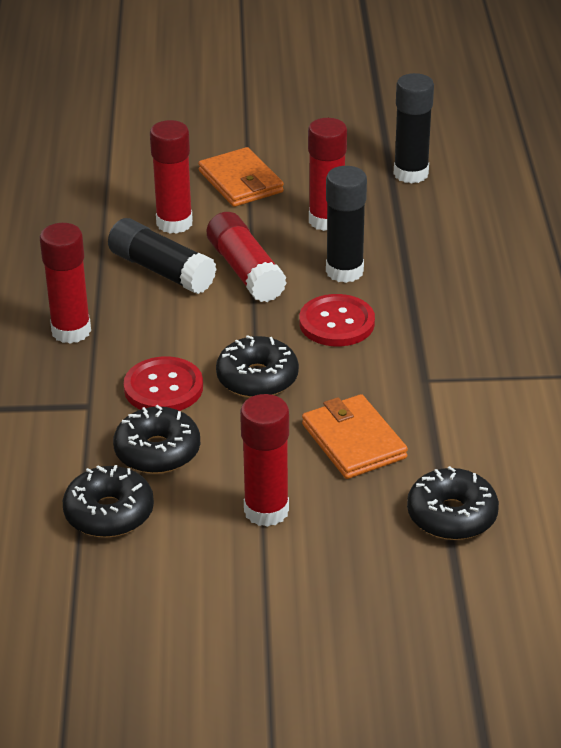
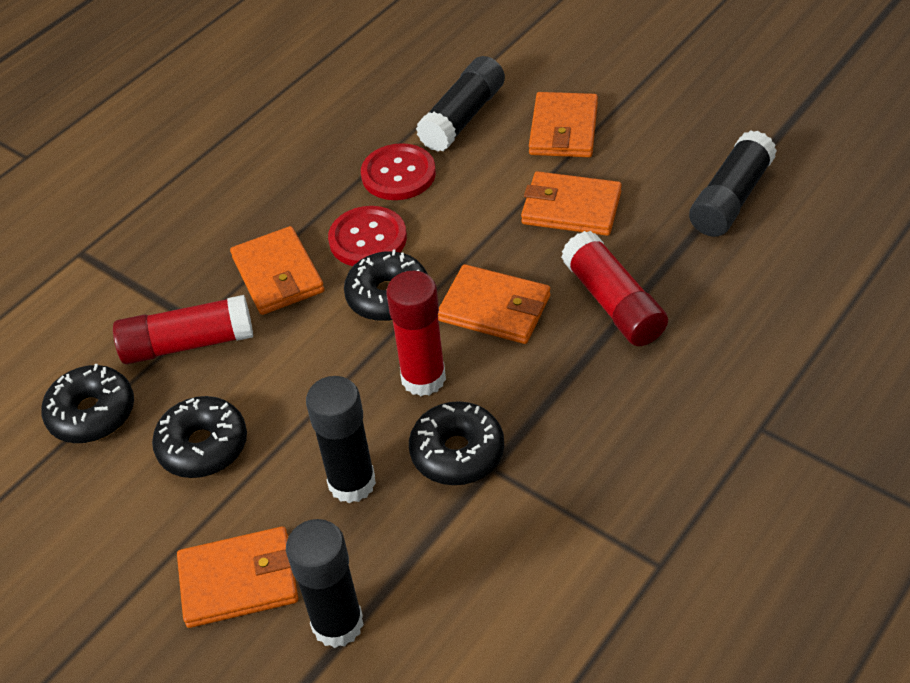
black glue stick: [108,218,217,294] [326,166,367,283] [394,73,434,184] = 3 -> [286,519,364,648] [306,376,376,503] [416,56,505,152] [689,130,777,237] = 4
orange wallet: [198,147,284,207] [302,394,408,479] = 2 -> [177,526,298,628] [230,226,324,315] [438,264,550,344] [521,171,622,236] [529,92,598,157] = 5
red glue stick: [40,223,91,344] [150,120,193,234] [207,212,287,302] [240,394,289,527] [308,118,347,231] = 5 -> [113,295,253,364] [387,271,446,396] [561,231,668,346] = 3

